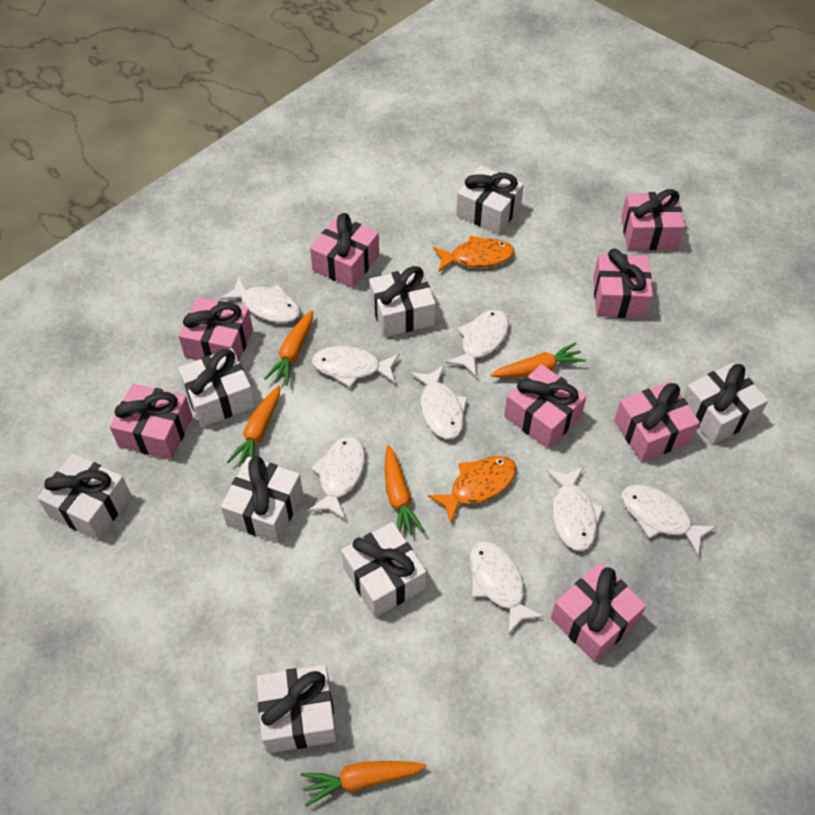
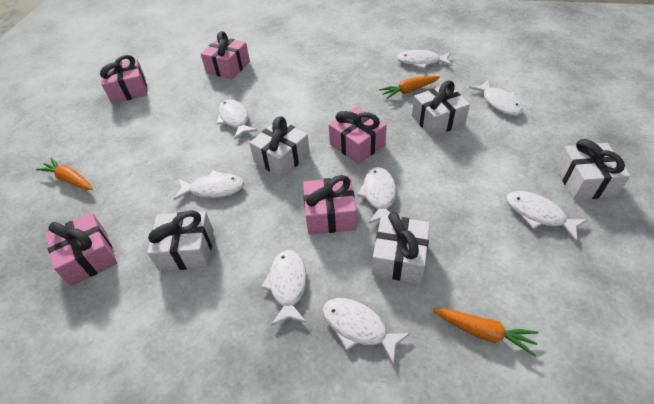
orange carrot: [227,386,280,466] [264,310,313,386] [301,761,427,807] [385,445,425,535] [491,342,586,378] = 5 -> [36,158,93,190] [379,76,440,99] [433,308,539,356] = 3
orange fish: [428,456,516,523] [433,235,514,271] = 2 -> none = 0
pink gift: [110,383,193,460] [178,298,253,361] [310,213,379,288] [504,364,587,449] [551,563,647,662] [593,249,653,318] [614,382,700,462] [621,189,685,250] = 8 -> [45,213,117,286] [100,55,147,104] [201,31,250,79] [303,175,356,235] [329,106,387,164] = 5
white gift: [37,454,131,540] [178,348,255,427] [221,456,303,543] [256,665,337,753] [341,522,426,617] [369,266,436,337] [456,166,524,234] [683,363,768,444] = 8 -> [147,210,213,271] [249,117,310,178] [372,212,430,284] [412,81,470,137] [555,139,630,200] = 5

